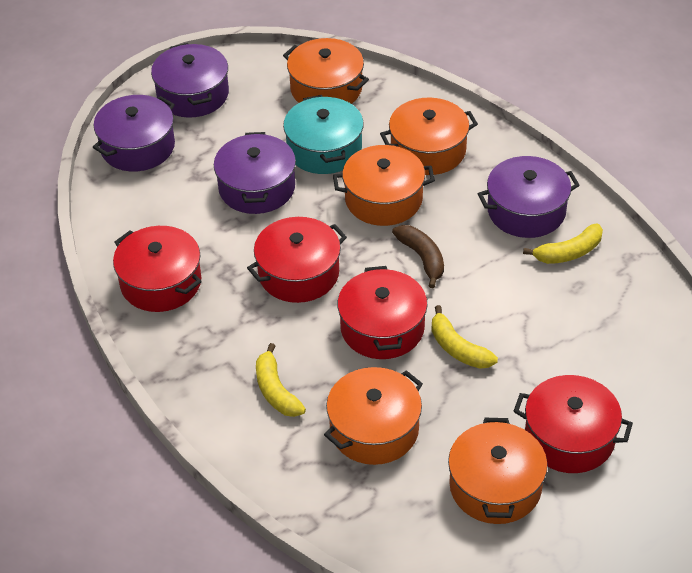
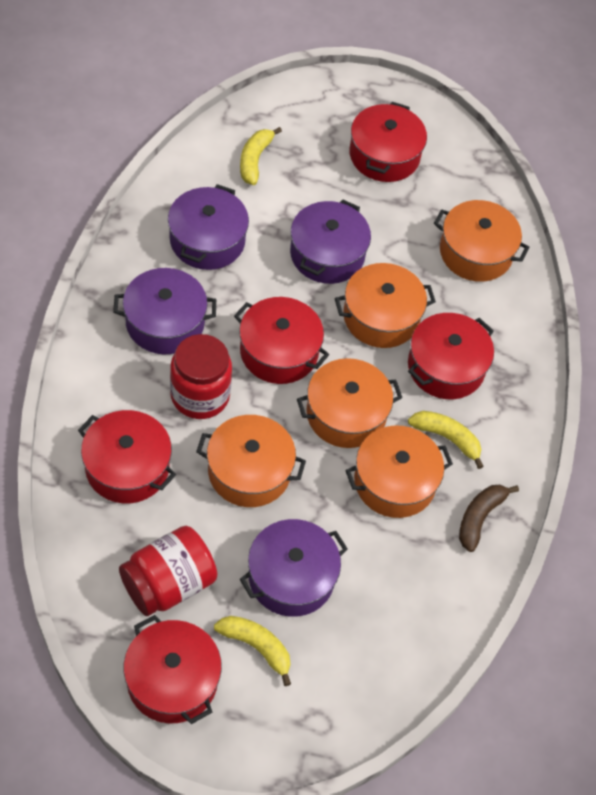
red jar: none = 0 -> [119,526,217,616] [170,334,232,419] = 2
red pot: [113,226,202,312] [247,217,347,303] [337,266,427,359] [514,375,633,473] = 4 -> [78,410,176,504] [124,615,222,724] [234,297,329,384] [349,102,427,182] [408,313,494,399] = 5
turquoise pot: [283,95,364,174] = 1 -> none = 0

